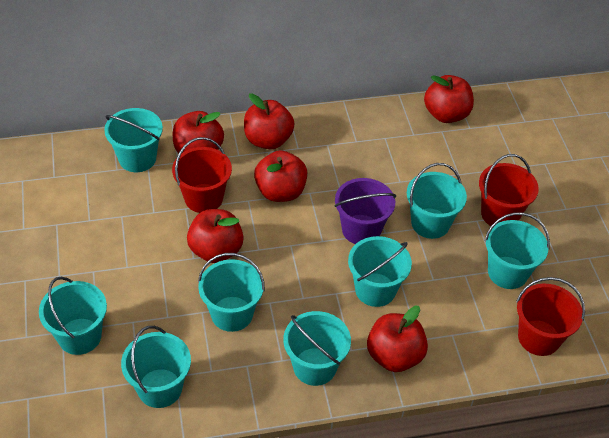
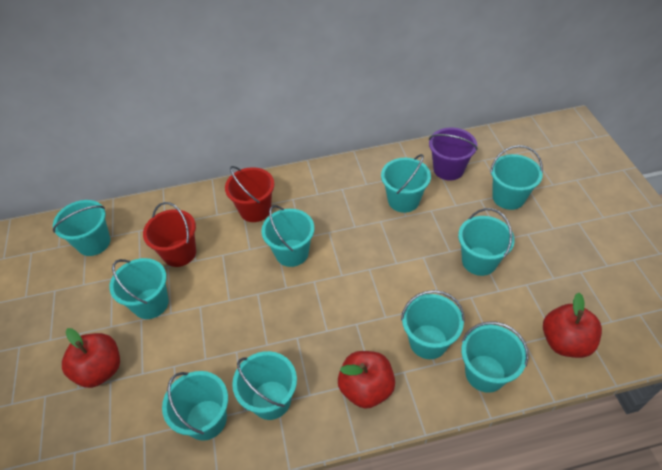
red apple: [173,111,224,154] [187,209,244,263] [244,93,295,149] [254,150,307,202] [367,306,428,372] [424,75,474,123] = 6 -> [62,328,120,388] [338,351,395,409] [543,293,602,358] = 3
red bucket: [172,137,232,213] [479,154,539,226] [516,277,585,356] = 3 -> [143,202,196,267] [225,166,274,222] = 2
turquoise bucket: [39,276,107,355] [104,108,163,172] [121,326,191,408] [198,253,265,332] [283,311,351,386] [348,236,412,307] [407,163,467,239] [485,212,550,289] = 8 -> [53,200,110,256] [109,258,169,319] [162,371,228,441] [232,351,297,420] [261,205,315,267] [381,154,431,213] [401,290,465,359] [458,208,515,276] [461,322,529,393] [490,145,543,210] = 10

